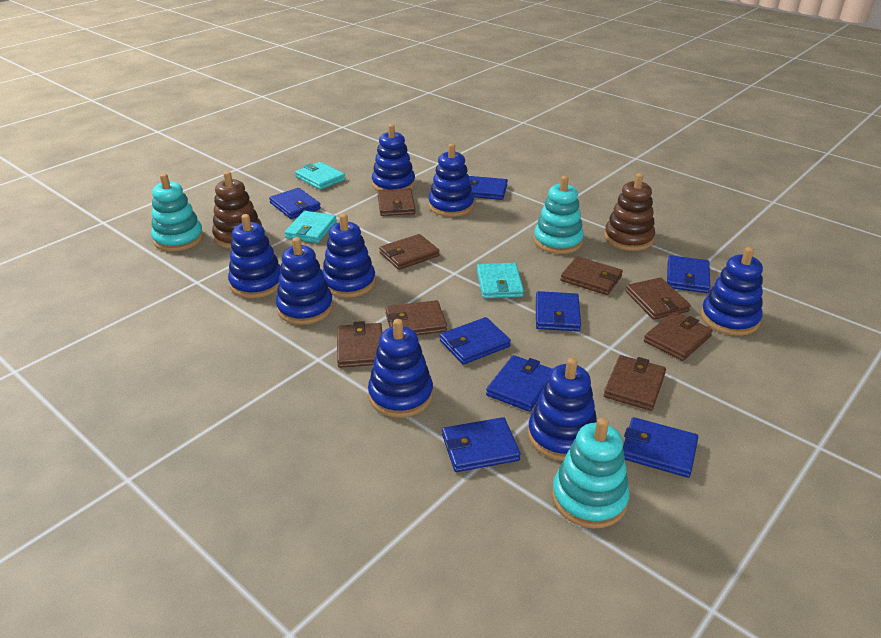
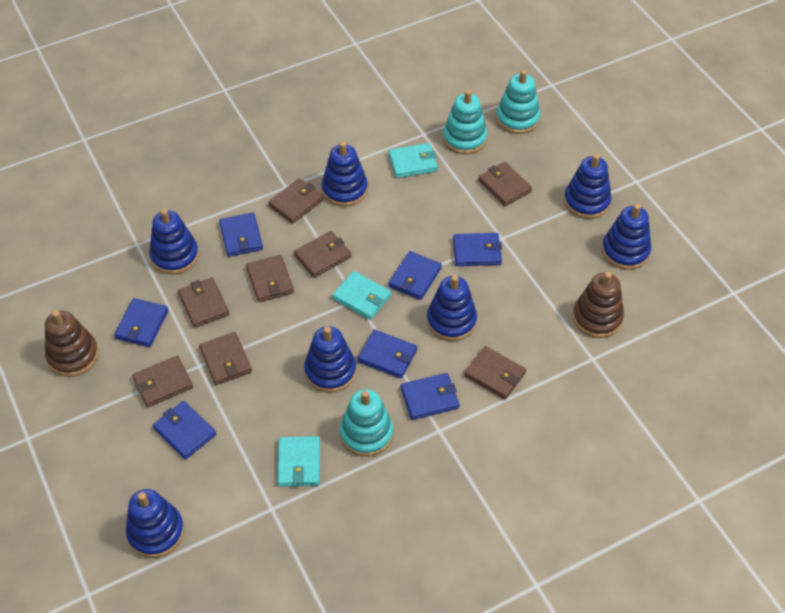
blue stacking toy: [228,214,281,298] [276,237,333,325] [322,214,376,298] [368,319,433,418] [372,124,415,191] [429,143,474,217] [528,357,597,461] [701,247,763,336] = 8 -> [126,489,184,558] [149,209,199,275] [304,326,356,393] [322,141,368,207] [427,275,477,341] [564,154,611,219] [602,204,651,270] = 7
blue wallet: [269,188,321,219] [440,317,511,365] [442,417,521,472] [469,176,508,200] [486,355,552,412] [536,291,581,331] [623,417,698,478] [667,255,710,293] = 8 -> [114,298,168,347] [153,401,216,459] [219,212,263,257] [358,329,417,378] [389,251,442,300] [401,373,459,420] [453,233,502,266] = 7

